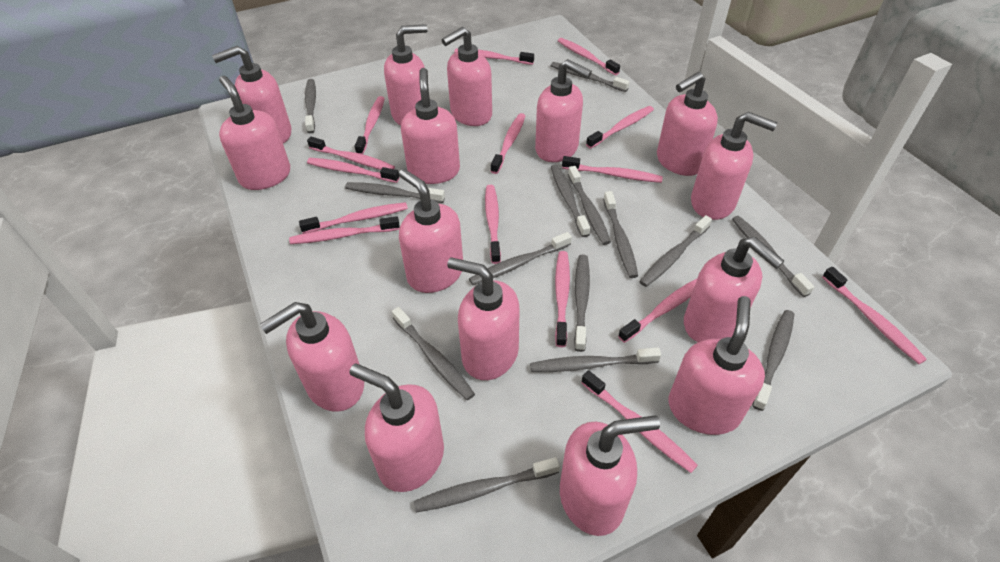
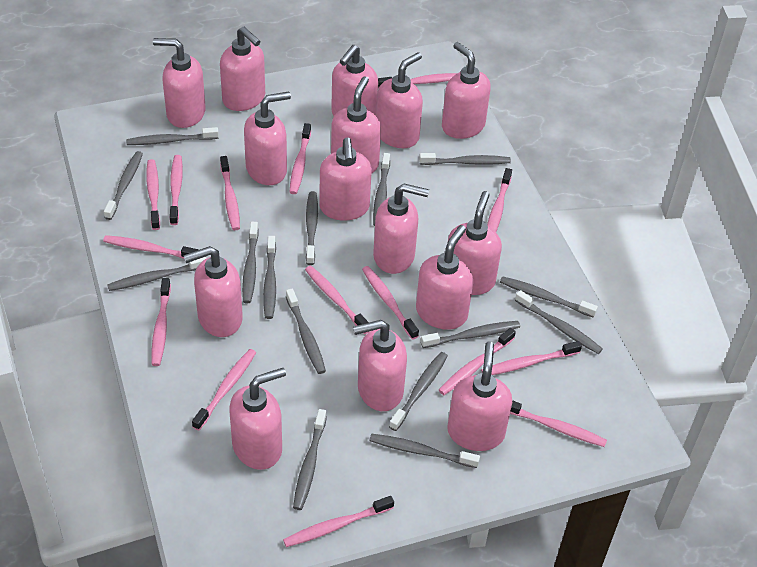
grey toothbrush: [305,79,316,133] [345,182,445,203] [392,307,475,400] [414,457,560,513] [469,232,572,285] [530,348,661,372] [551,62,630,92] [551,165,590,237] [568,166,611,245] [574,255,590,352] [603,191,638,278] [639,215,712,287] [732,216,814,297] [752,310,794,411] = 14 -> [104,151,143,220] [107,257,206,291] [126,127,219,145] [242,222,259,303] [263,236,276,319] [286,289,326,374] [293,409,327,510] [306,191,318,265] [369,434,480,468] [373,153,390,226] [389,352,448,431] [419,153,511,165] [421,321,520,348] [500,276,598,318] [515,290,603,354] = 15

